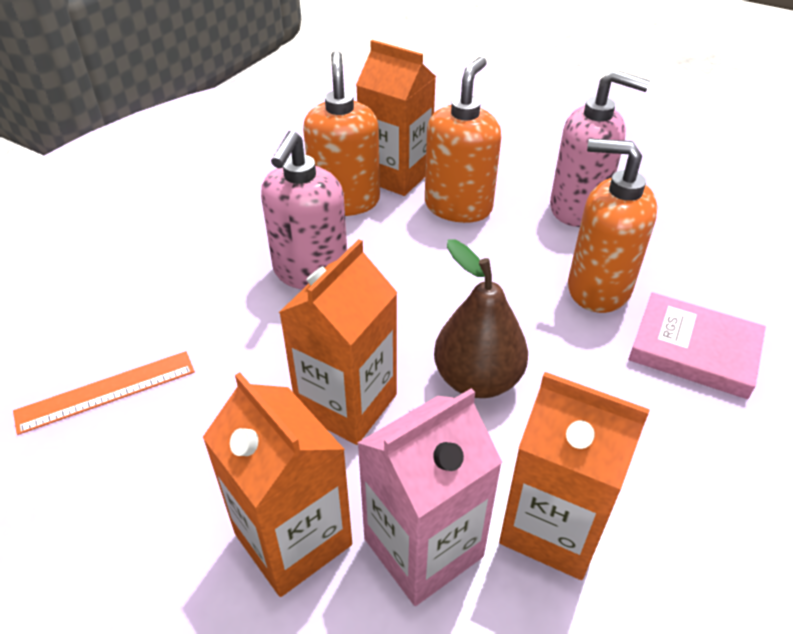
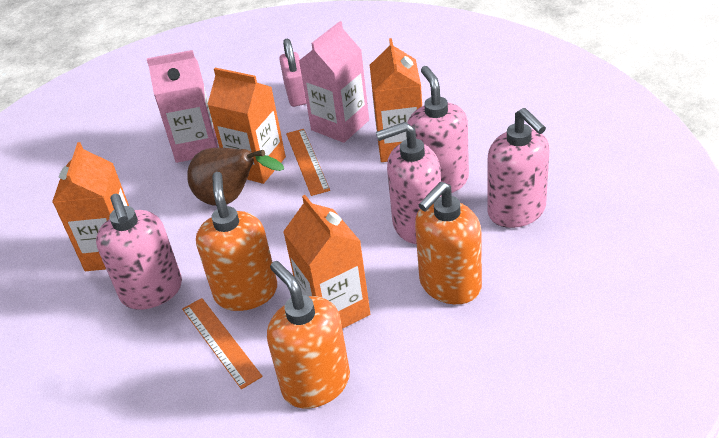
orange ruler: [13,351,195,435] = 1 -> [182,298,263,389] [286,129,330,196] = 2
pink book: [629,292,766,399] = 1 -> none = 0
pink carton: [357,388,503,606] = 1 -> [147,50,218,163] [299,21,369,143] = 2
pink padlock: none = 0 -> [279,38,306,107] = 1
pink soap dispenser: [261,131,347,290] [550,70,650,227] = 2 -> [96,194,182,310] [376,122,442,244] [408,66,469,193] [488,108,549,228] = 4

